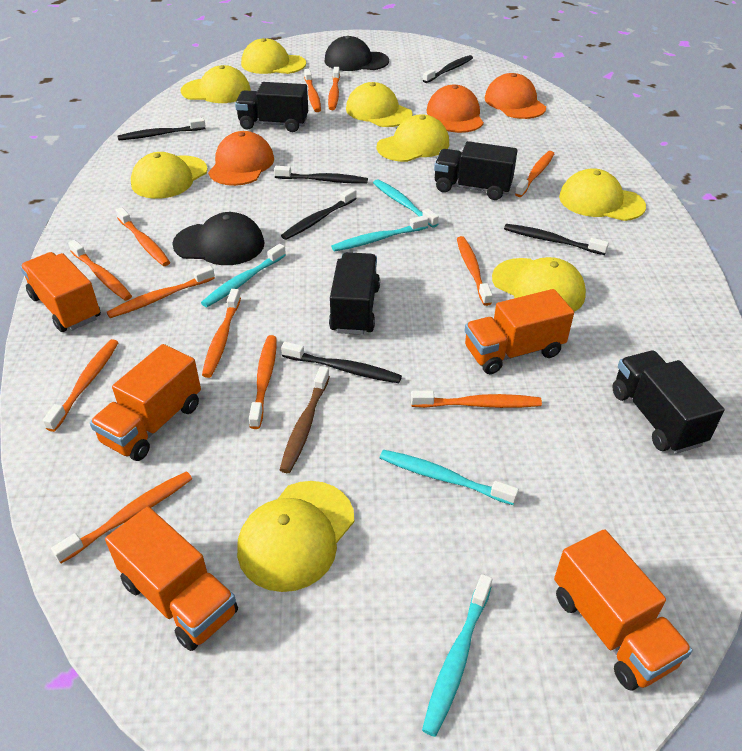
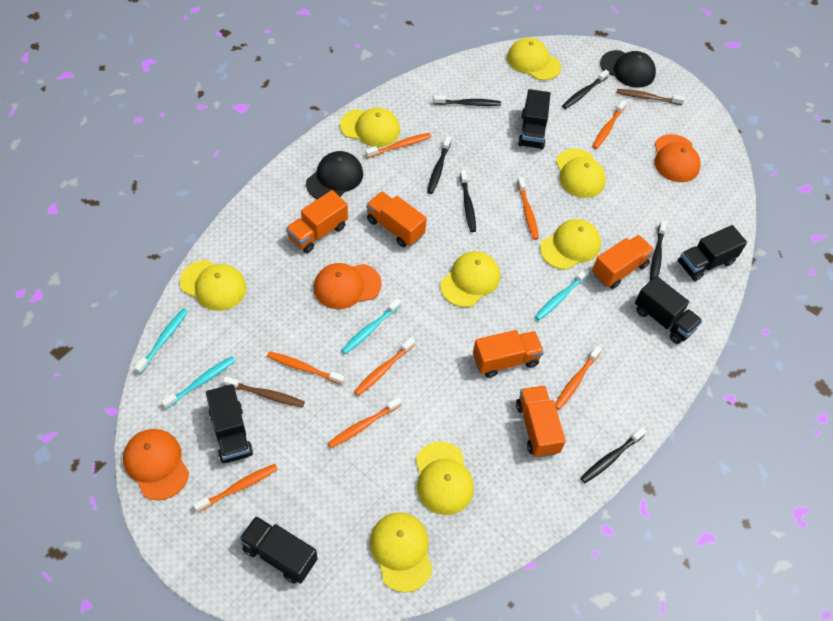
black truck: [235,82,308,132] [329,252,380,335] [434,141,518,200] [612,351,724,454] = 4 -> [206,384,253,463] [239,516,318,584] [518,89,550,150] [635,276,703,344] [678,225,747,281] = 5
brown toothbrush: [280,366,330,473] = 1 -> [223,376,305,408] [617,89,685,105] = 2
orange toothbrush: [43,339,119,432] [51,471,192,563] [68,240,132,301] [107,265,215,318] [116,207,170,266] [202,289,241,378] [249,335,277,429] [304,69,321,112] [328,67,340,110] [411,391,542,408] [457,236,493,306] [515,151,554,197] = 12 -> [193,464,278,513] [267,351,344,385] [328,397,402,448] [354,337,415,396] [365,133,431,158] [517,177,539,240] [555,346,602,410] [592,100,626,149] = 8
turquoise toothbrush: [201,244,286,307] [331,215,428,252] [373,179,439,228] [380,450,519,505] [422,574,492,737] = 5 -> [134,308,188,374] [161,356,236,409] [341,298,401,354] [535,268,589,320] = 4

